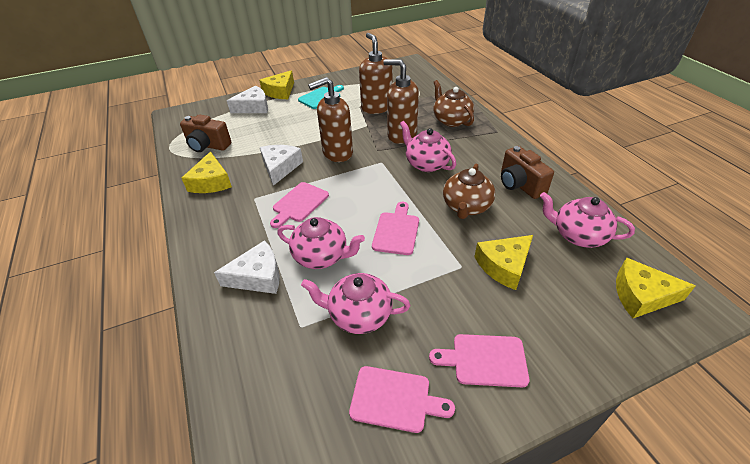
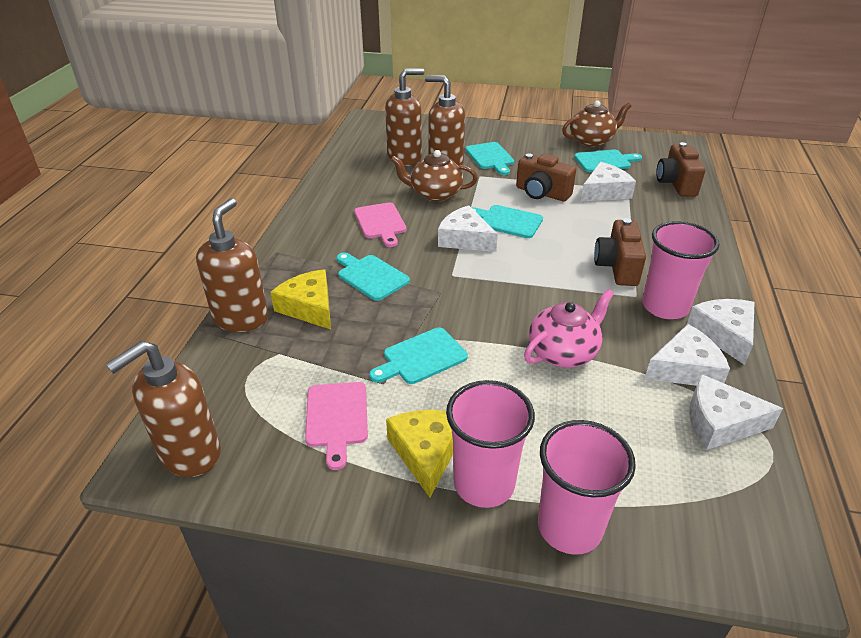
brown camera: [180,114,231,152] [501,146,554,199] = 2 -> [516,154,576,202] [594,218,646,286] [656,142,706,196] = 3
brown soap dispenser: [308,77,353,162] [359,33,393,114] [383,59,419,144] = 3 -> [106,341,221,477] [196,198,268,332] [385,68,424,166] [425,75,465,166] = 4
pink cup: none = 0 -> [446,380,535,508] [538,420,636,555] [642,221,720,319] = 3
pink cutting board: [270,182,329,228] [349,366,455,433] [372,202,419,255] [429,334,530,387] = 4 -> [305,382,368,470] [354,202,406,247] = 2
pink teapot: [277,217,365,269] [301,273,410,334] [400,121,456,172] [540,192,635,248] = 4 -> [524,289,614,368] = 1
turquoise cutting board: [298,85,344,109] = 1 -> [337,252,410,301] [369,327,468,384] [465,142,514,175] [471,205,543,238] [574,149,642,172] = 5
white cheese: [214,240,280,294] [227,85,268,113] [260,145,303,186] = 3 -> [438,205,498,252] [581,162,636,201] [645,324,730,386] [687,299,754,365] [689,374,783,450] = 5
yellow cheese: [182,152,232,193] [259,70,294,99] [474,235,533,290] [616,257,696,318] = 4 -> [270,269,331,329] [386,410,453,497] = 2

